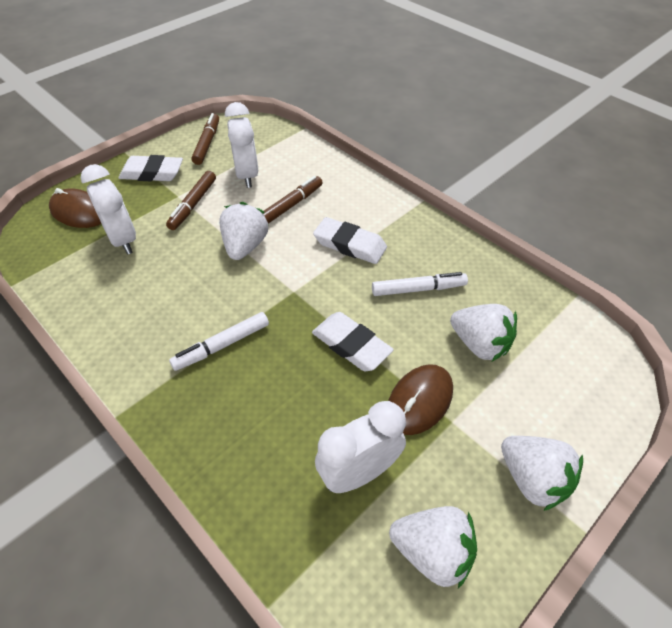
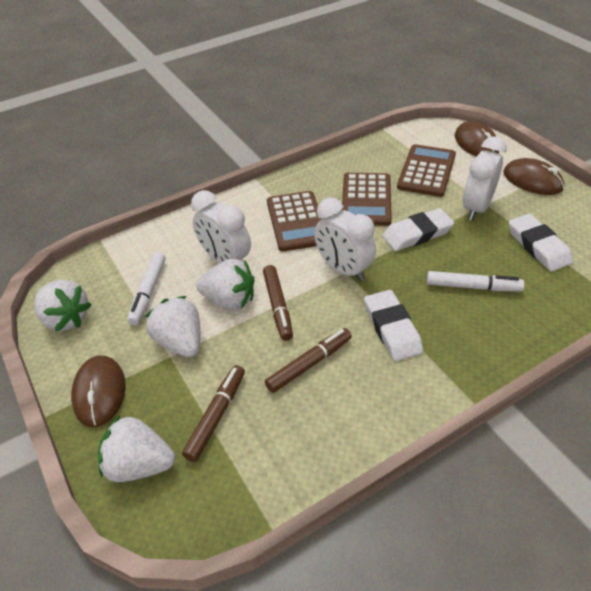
brown calculator: none = 0 -> [267,191,322,252] [342,173,392,226] [397,144,456,197] = 3
brown mouse: [49,188,101,228] [388,364,453,435] = 2 -> [71,356,126,427] [455,121,499,157] [503,158,564,195] = 3

